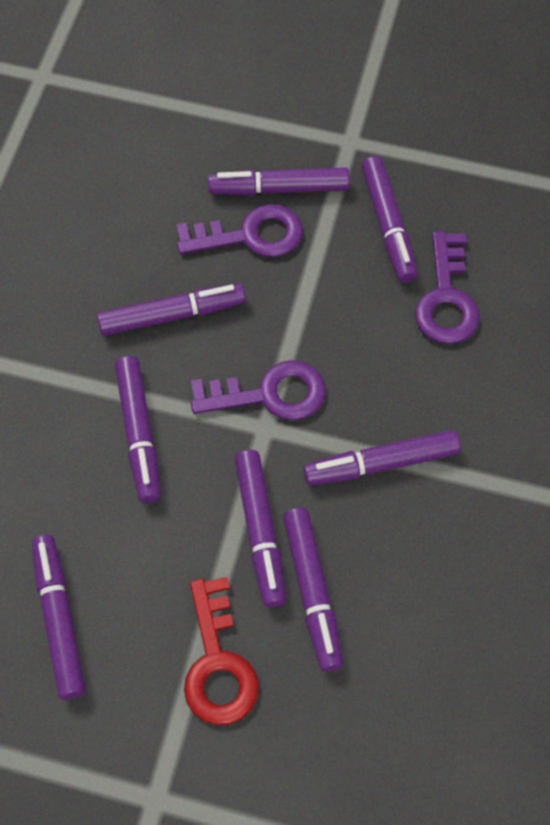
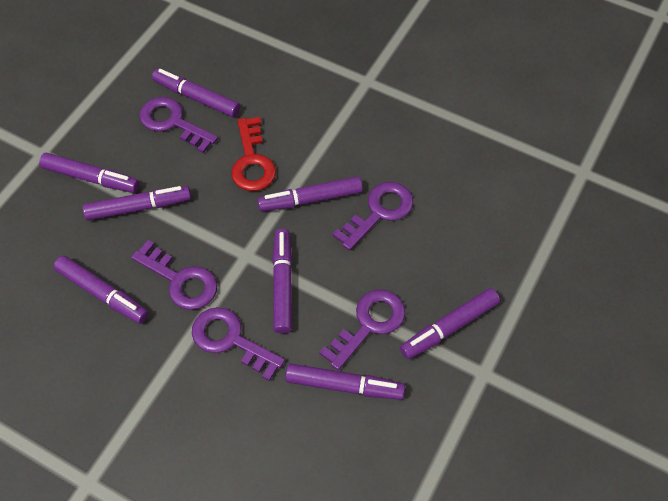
purple key: [176,204,303,257] [191,360,326,420] [415,231,480,344] = 3 -> [131,240,217,310] [140,97,218,153] [192,307,285,381] [319,289,405,370] [332,182,413,250] = 5

